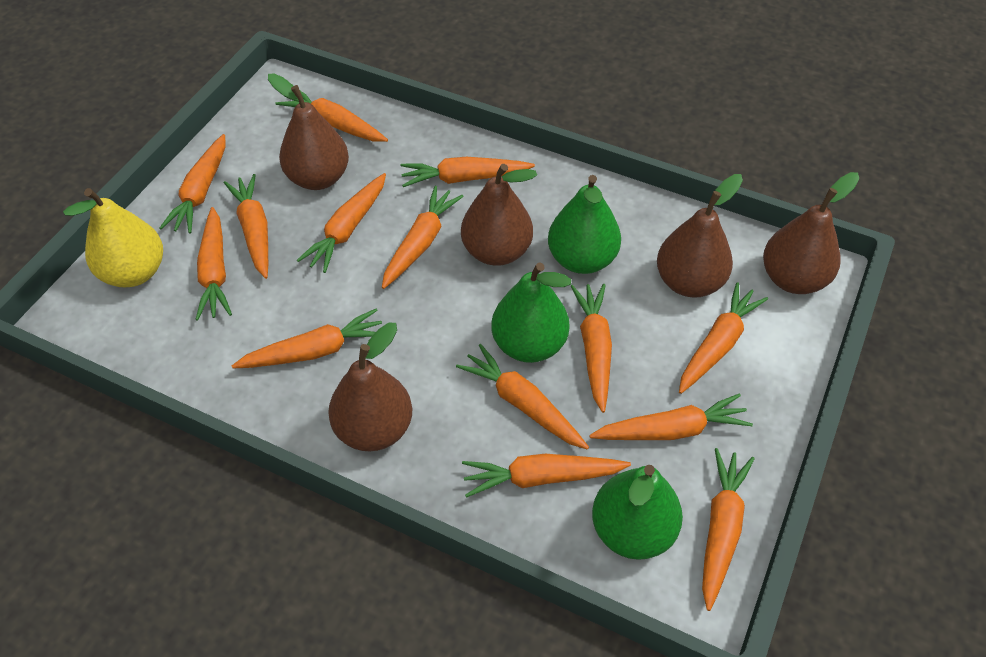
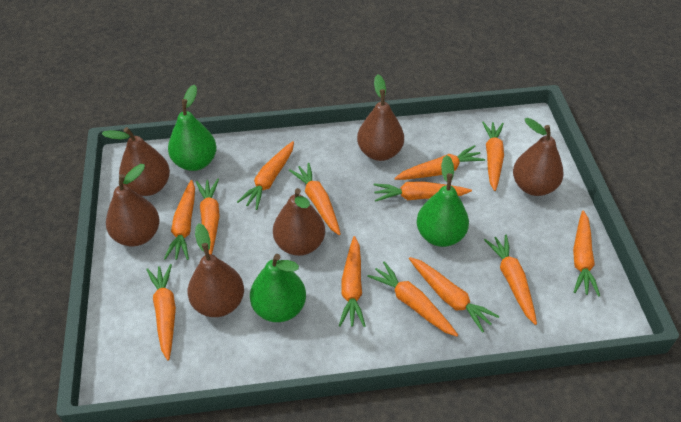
brown pear: [268,73,349,190] [328,323,412,451] [461,164,537,266] [657,174,743,298] [763,172,859,294] = 5 -> [102,127,170,196] [106,164,160,246] [188,223,244,317] [273,188,325,256] [357,75,404,161] [513,118,564,196] = 6
orange carrot: [160,134,226,234] [195,207,232,320] [224,174,268,279] [232,309,382,368] [276,91,388,142] [297,173,386,273] [382,186,464,289] [400,157,535,187] [456,344,589,449] [462,454,631,498] [571,284,612,413] [589,393,753,440] [679,282,768,394] [702,448,754,611] = 14 -> [146,264,176,360] [164,180,195,260] [196,179,220,255] [237,141,294,210] [289,163,341,235] [339,236,366,327] [367,261,458,337] [374,181,472,202] [395,145,485,180] [409,257,499,333] [482,122,504,191] [484,234,537,325] [573,210,600,296] = 13
yellow pear: [63,188,163,287] = 1 -> none = 0

